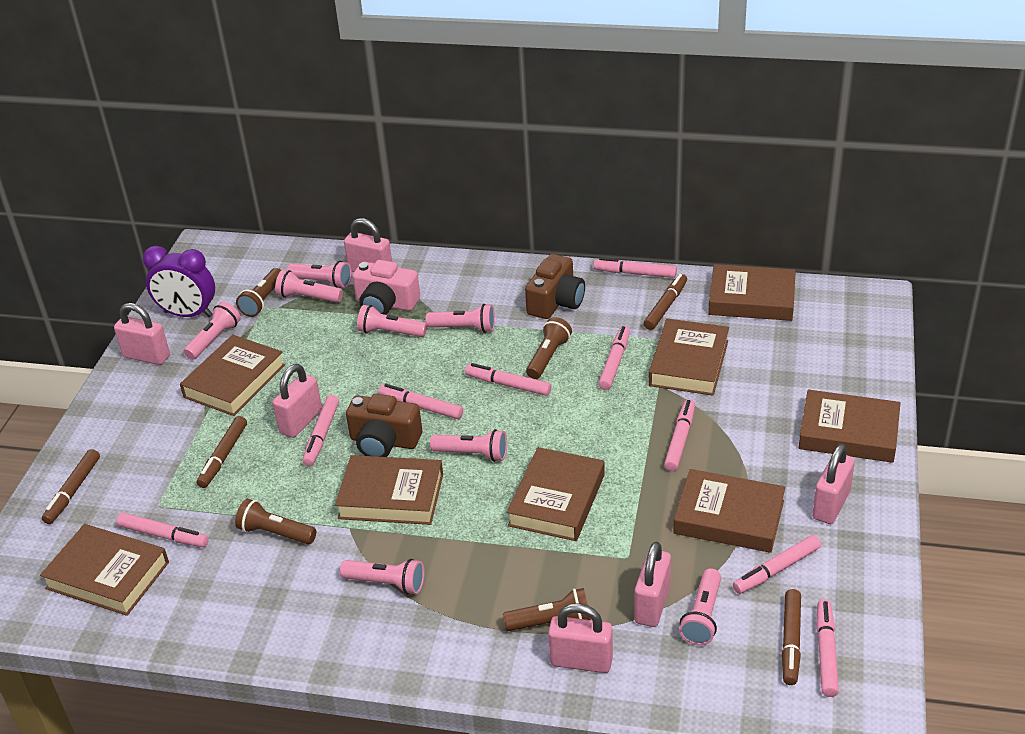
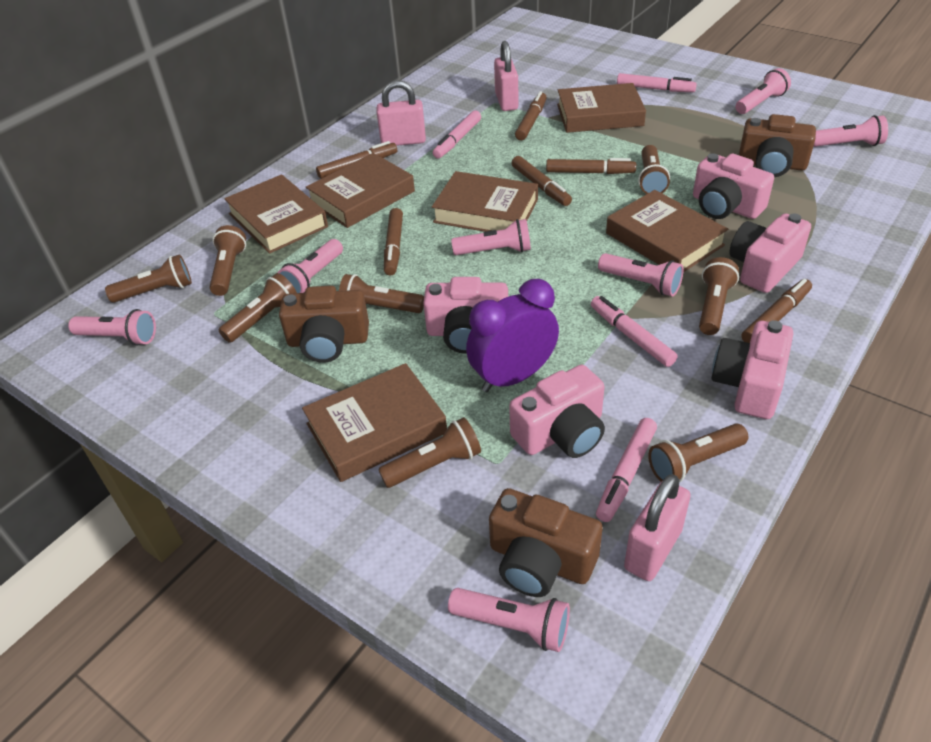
brown book: [40,524,169,616] [180,335,285,416] [335,455,443,525] [507,447,605,541] [649,318,729,395] [673,469,785,553] [708,264,796,321] [799,390,900,463] = 8 -> [224,174,328,254] [302,363,447,482] [306,153,415,228] [432,171,538,232] [557,83,646,133] [606,190,728,272] = 6
brown camera: [346,394,422,457] [525,254,585,319] = 2 -> [279,286,369,363] [489,488,603,597] [739,114,816,177] = 3
brown flashlight: [235,499,316,544] [236,268,281,317] [503,588,591,631] [526,317,572,379] = 4 -> [105,254,192,303] [209,225,246,296] [219,273,297,343] [339,274,424,313] [378,417,481,488] [638,145,670,194] [648,424,748,482] [699,257,739,335] = 8
brown marker: [42,449,100,524] [197,416,247,488] [644,274,687,330] [782,589,801,685] = 4 -> [316,141,397,179] [384,208,403,276] [512,156,572,206] [515,91,547,140] [546,158,636,174] [741,279,812,343] = 6
pink camera: [352,260,420,315] = 1 -> [423,277,508,354] [509,365,605,458] [693,153,774,219] [712,320,793,419] [729,213,811,293] = 5
pink flashlight: [184,302,241,360] [275,270,343,303] [287,261,352,288] [340,559,424,595] [357,305,427,337] [426,304,495,333] [430,429,507,462] [679,568,721,646] = 8 -> [68,309,156,346] [278,239,343,293] [448,588,570,652] [451,219,531,255] [598,253,683,296] [735,68,791,114] [813,115,888,147] = 7
pink marker: [117,512,209,547] [303,395,339,466] [378,384,463,419] [465,363,551,396] [593,257,677,278] [598,326,630,390] [664,399,695,471] [733,535,821,594] [816,599,839,697] = 9 -> [433,111,481,159] [591,296,678,367] [596,418,657,522] [617,73,697,92] = 4
pink padlock: [114,303,170,365] [273,364,322,438] [344,218,392,272] [548,603,613,673] [634,542,671,627] [812,444,855,524] = 6 -> [377,80,426,146] [494,41,518,111] [624,474,691,581] = 3

